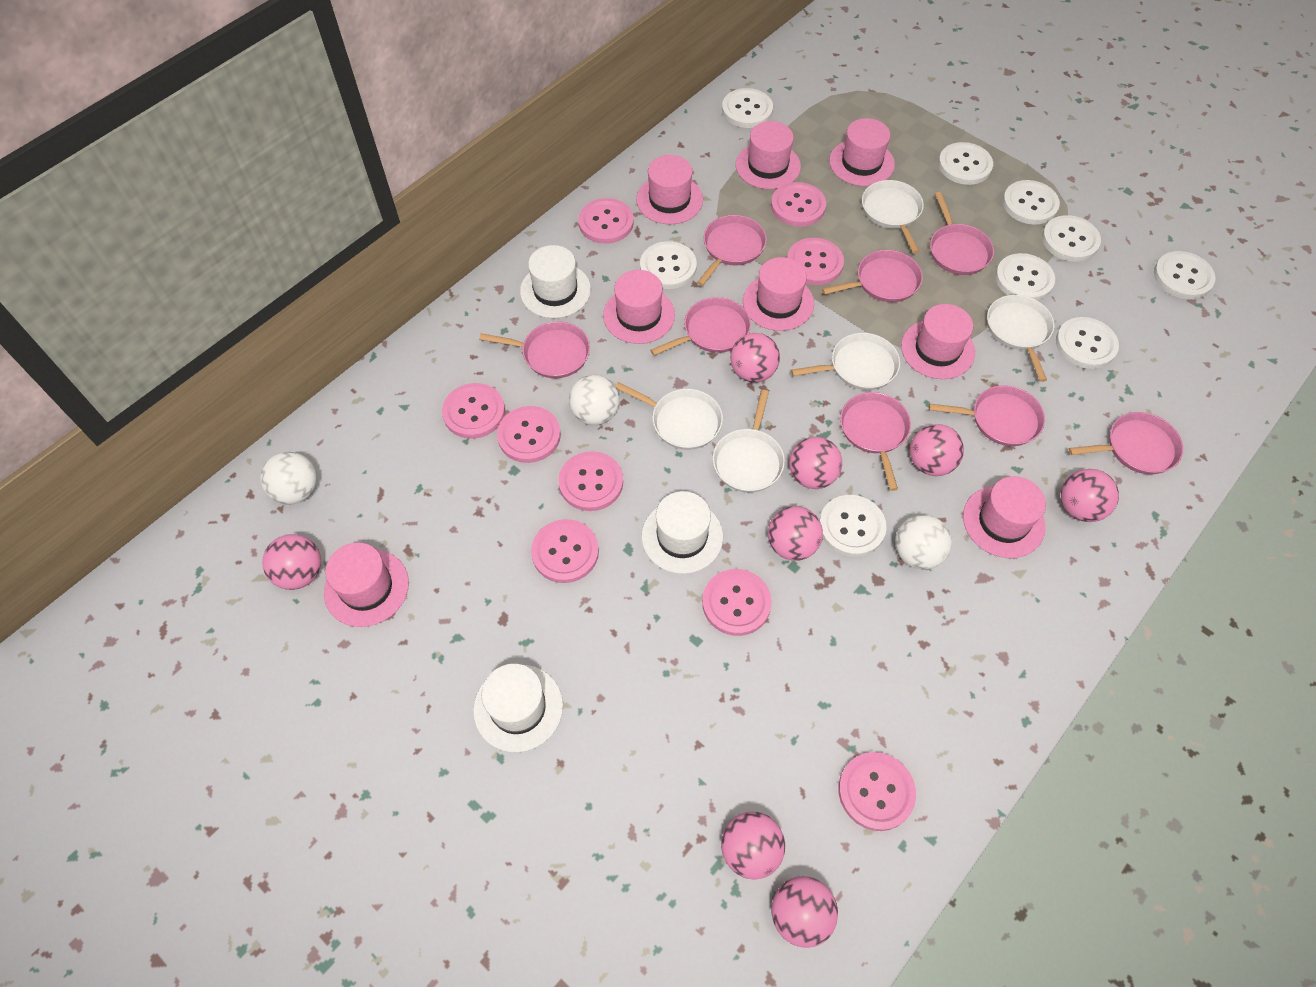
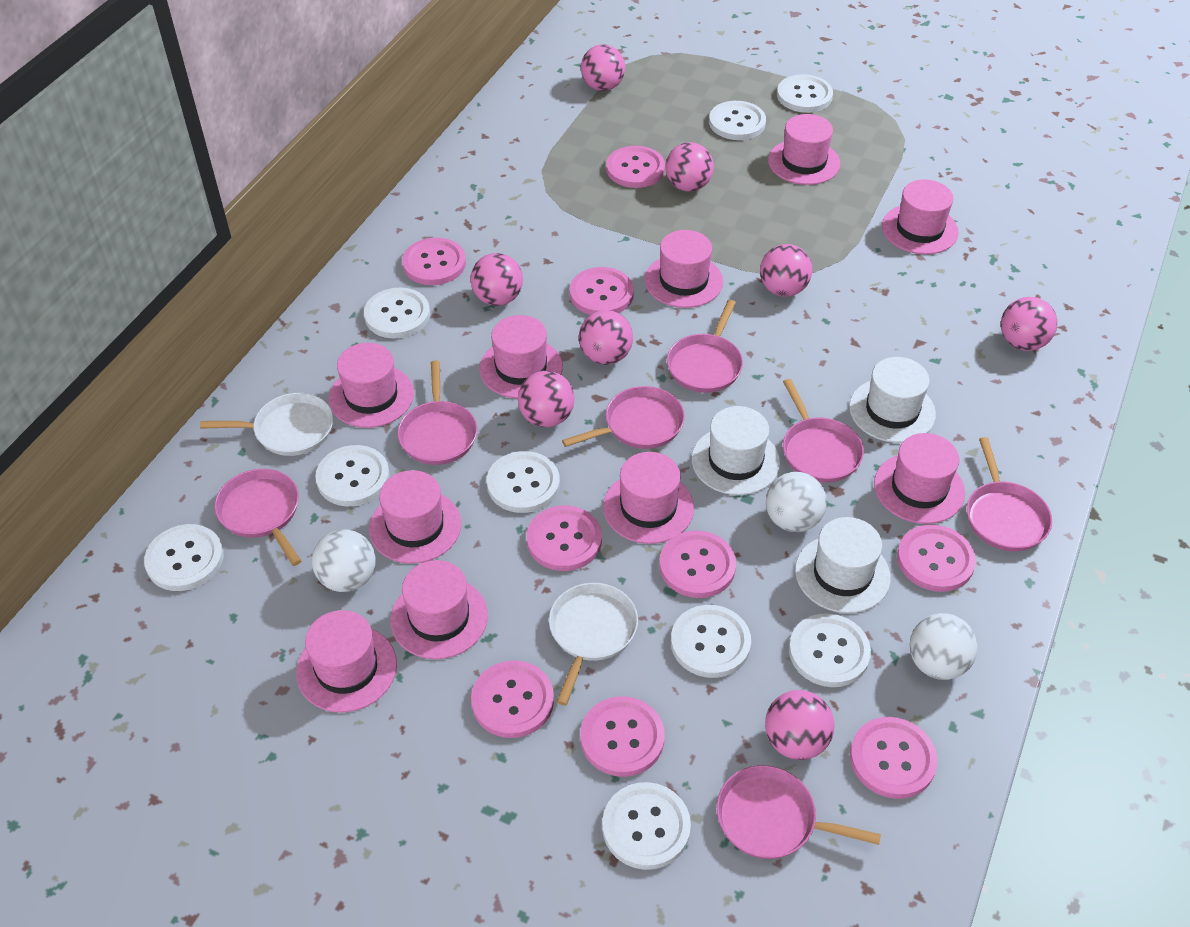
pink hat: [324,543,409,627] [603,270,675,344] [636,155,703,224] [736,121,801,189] [743,257,814,331] [829,118,895,186] [901,304,975,379] [963,476,1046,558] = 8 -> [296,610,397,712] [329,343,414,428] [369,470,461,564] [391,560,488,659] [479,315,563,398] [603,452,694,544] [645,230,723,308] [768,114,841,185] [874,433,965,524] [882,179,958,254] = 10
pink pan: [479,321,590,378] [650,297,751,356] [697,215,767,286] [822,250,923,302] [840,392,911,491] [929,385,1045,446] [930,192,994,275] [1068,412,1183,475] = 8 -> [214,469,301,566] [397,361,477,465] [562,386,685,449] [667,300,743,393] [717,765,881,859] [783,379,864,483] [967,437,1052,551] = 7
white pan: [615,382,723,450] [713,390,785,493] [791,333,900,390] [862,180,924,254] [987,295,1054,382] = 5 -> [200,393,334,456] [549,583,638,706] = 2

